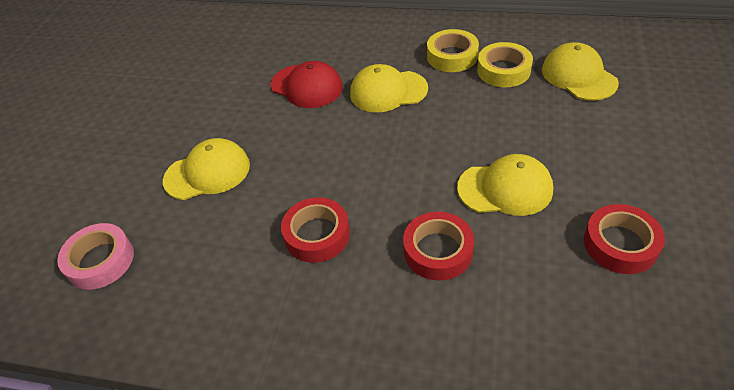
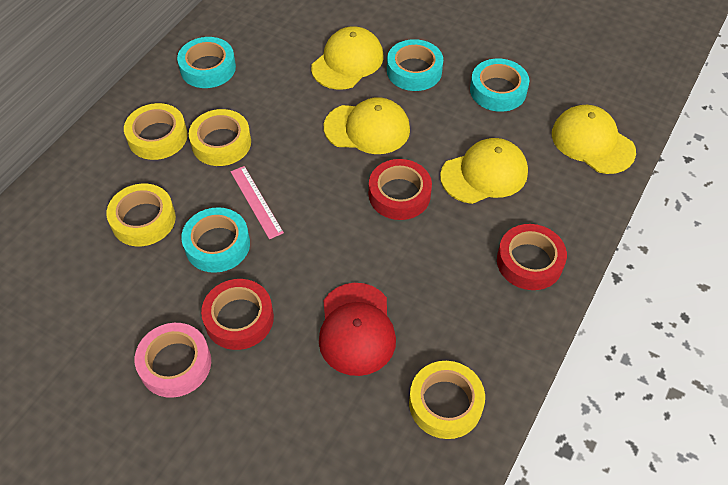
pink ruler: none = 0 -> [231,166,284,239] = 1
turquoise tape: none = 0 -> [177,37,236,88] [181,207,250,273] [387,39,443,91] [470,59,529,112] = 4
yellow tape: [427,29,479,72] [477,42,533,87] = 2 -> [106,184,176,246] [124,103,188,160] [189,109,251,166] [409,361,485,439] = 4

